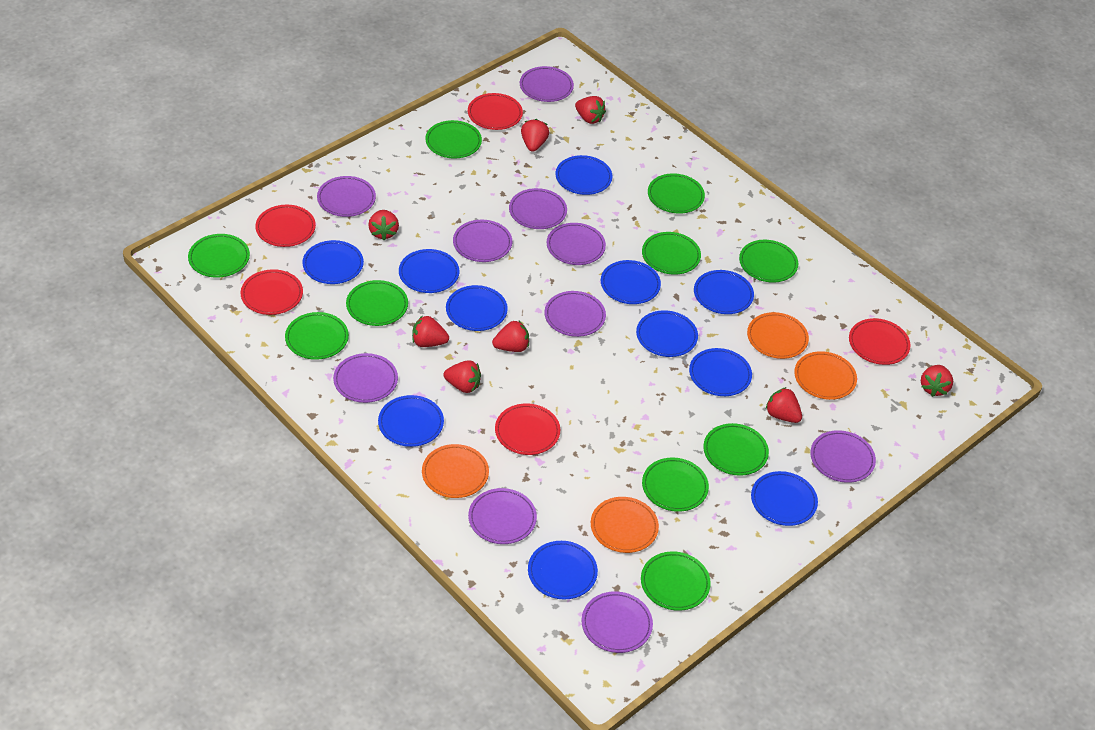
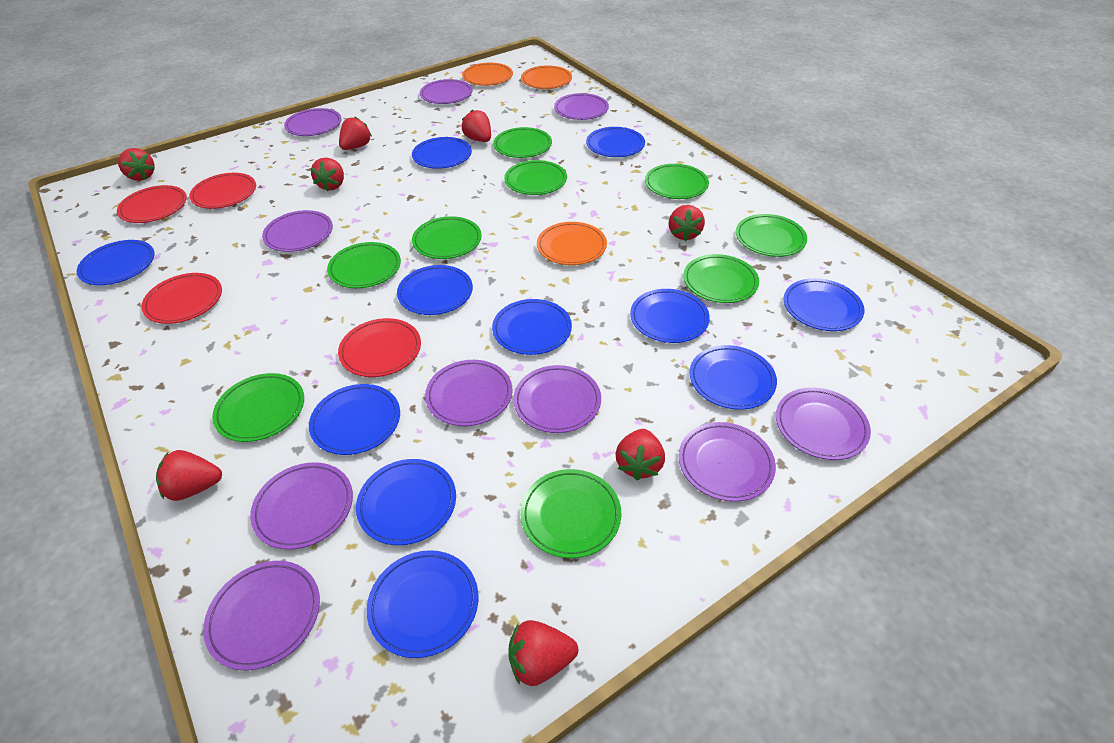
green plate: [188,234,250,278] [285,312,349,360] [346,280,408,326] [425,120,482,158] [641,551,711,611] [642,232,701,275] [642,458,709,512] [648,173,705,214] [703,423,769,476] [739,240,798,283] = 10 -> [212,373,304,442] [327,242,401,288] [412,216,481,259] [493,127,552,158] [504,160,567,195] [520,469,621,558] [645,164,709,199] [683,254,759,303] [736,214,807,257] = 9
orange plate: [422,444,489,498] [591,497,659,553] [747,312,809,359] [794,351,857,400] = 4 -> [462,63,513,86] [521,65,572,89] [537,222,607,265] = 3
red plate: [241,269,303,315] [255,205,316,247] [468,93,523,130] [495,403,560,455] [849,318,911,365] = 5 -> [117,185,187,223] [141,273,222,324] [189,173,256,209] [338,318,421,377] = 4

